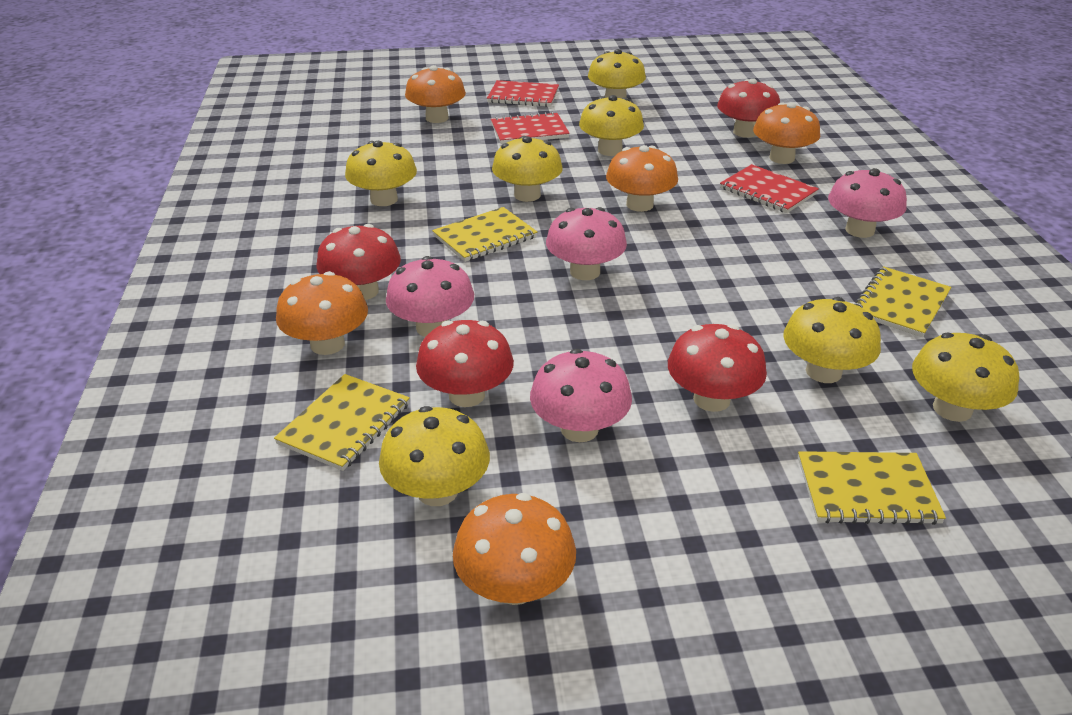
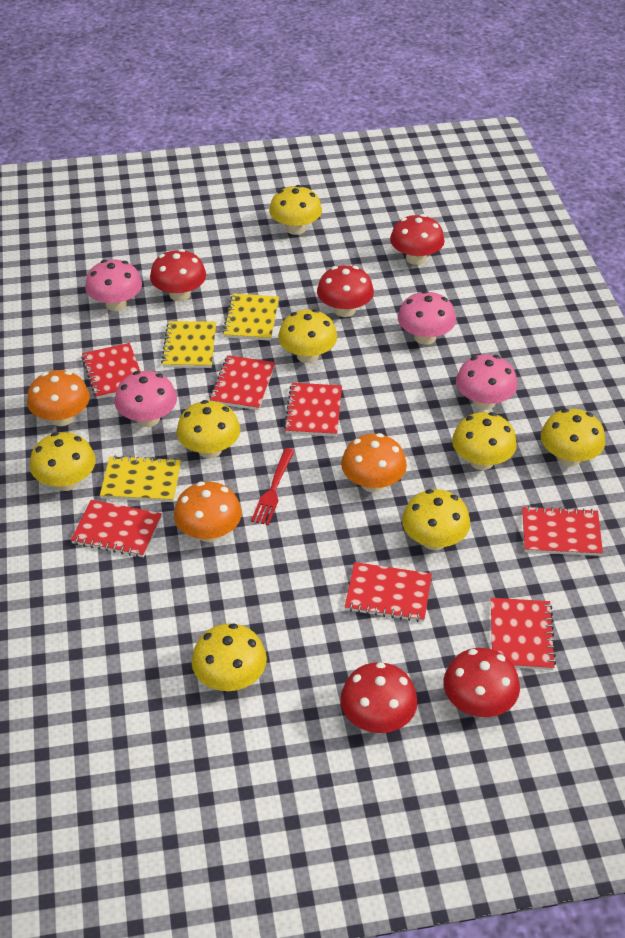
orange mushroom: [276,271,368,355] [405,65,466,123] [453,493,576,605] [606,145,678,212] [753,102,820,164] = 5 -> [27,370,90,426] [174,482,242,542] [341,433,407,492] = 3
red fork: none = 0 -> [251,448,294,525] = 1
red mushroom: [316,224,401,300] [416,320,514,407] [668,324,767,412] [717,78,780,138] = 4 -> [150,249,206,301] [317,265,374,317] [340,662,418,733] [390,214,445,265] [443,648,520,717] = 5
red notebook: [487,80,559,107] [491,112,570,144] [720,164,819,213] = 3 -> [71,500,162,557] [81,343,140,399] [210,355,275,410] [284,383,342,436] [345,562,432,622] [491,598,556,670] [522,506,603,556] = 7
yellow mushroom: [345,141,417,206] [379,406,490,506] [492,136,563,202] [579,95,644,156] [588,49,646,98] [783,297,881,383] [912,332,1019,422] = 7 -> [30,432,96,491] [177,400,240,458] [192,624,267,691] [269,185,322,235] [278,309,337,363] [402,489,470,550] [452,412,517,470] [541,409,605,466] = 8
yellow notebook: [274,374,410,471] [432,207,537,262] [798,451,946,525] [855,266,951,337] = 4 -> [100,455,181,502] [161,321,216,368] [222,293,279,341] = 3

